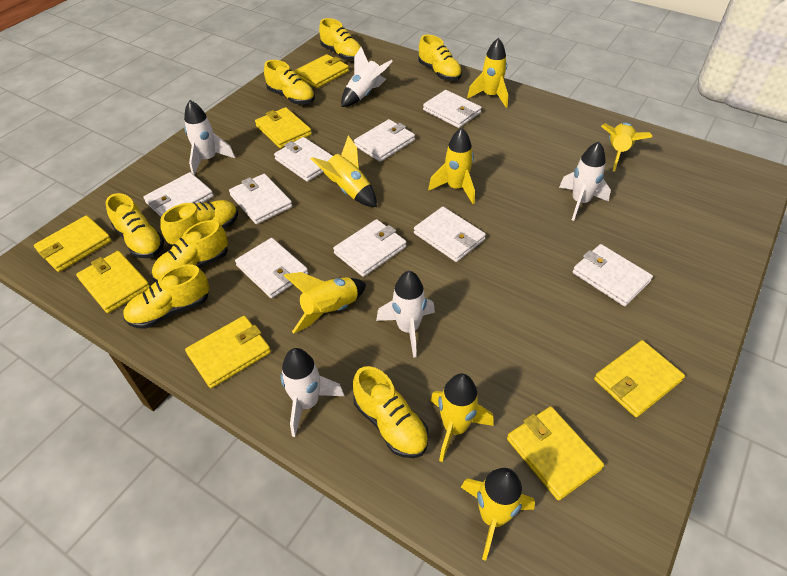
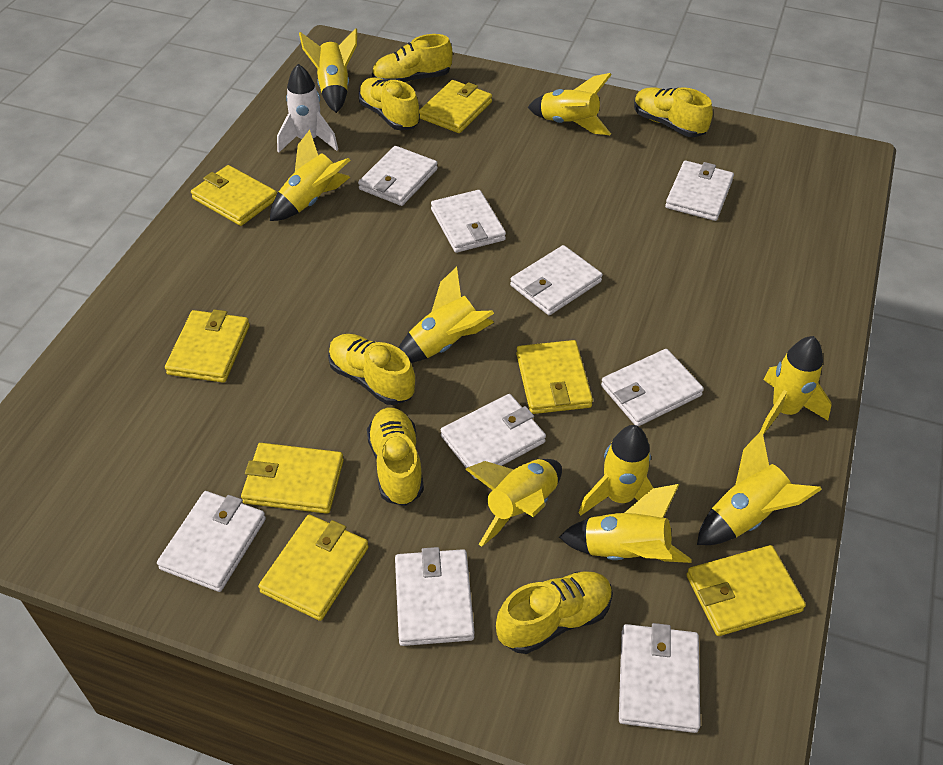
white rocket: [184,100,235,175] [281,348,344,437] [341,47,393,107] [376,271,435,358] [559,142,611,221] = 5 -> [277,64,338,153] = 1
yellow rocket: [284,272,366,333] [311,136,377,207] [428,128,475,204] [430,374,494,462] [461,468,535,561] [467,38,508,108] [601,122,652,172] = 7 -> [270,130,350,221] [299,28,357,113] [398,267,494,363] [465,459,562,547] [528,73,612,135] [559,484,692,563] [579,425,653,516] [697,431,822,545] [760,336,831,435] = 9
yellow shoe: [106,193,164,258] [123,264,209,329] [152,220,228,281] [160,200,238,246] [264,60,315,104] [319,18,361,61] [353,366,429,458] [418,35,462,81] = 8 -> [328,334,415,405] [359,78,420,130] [367,408,424,506] [372,34,453,83] [496,571,613,654] [634,87,713,137] = 6

